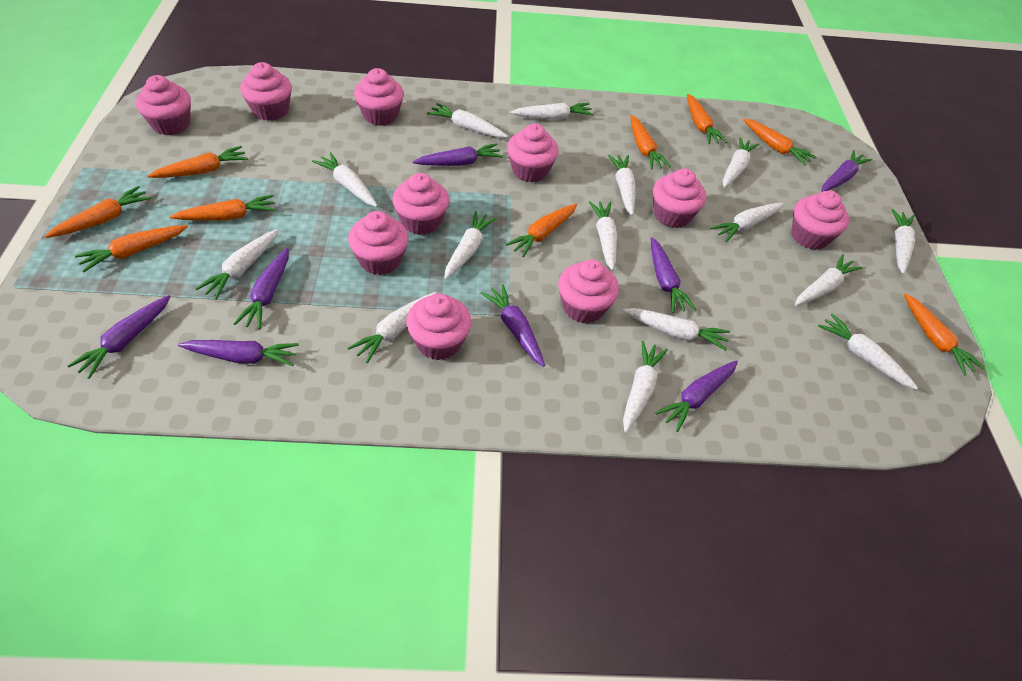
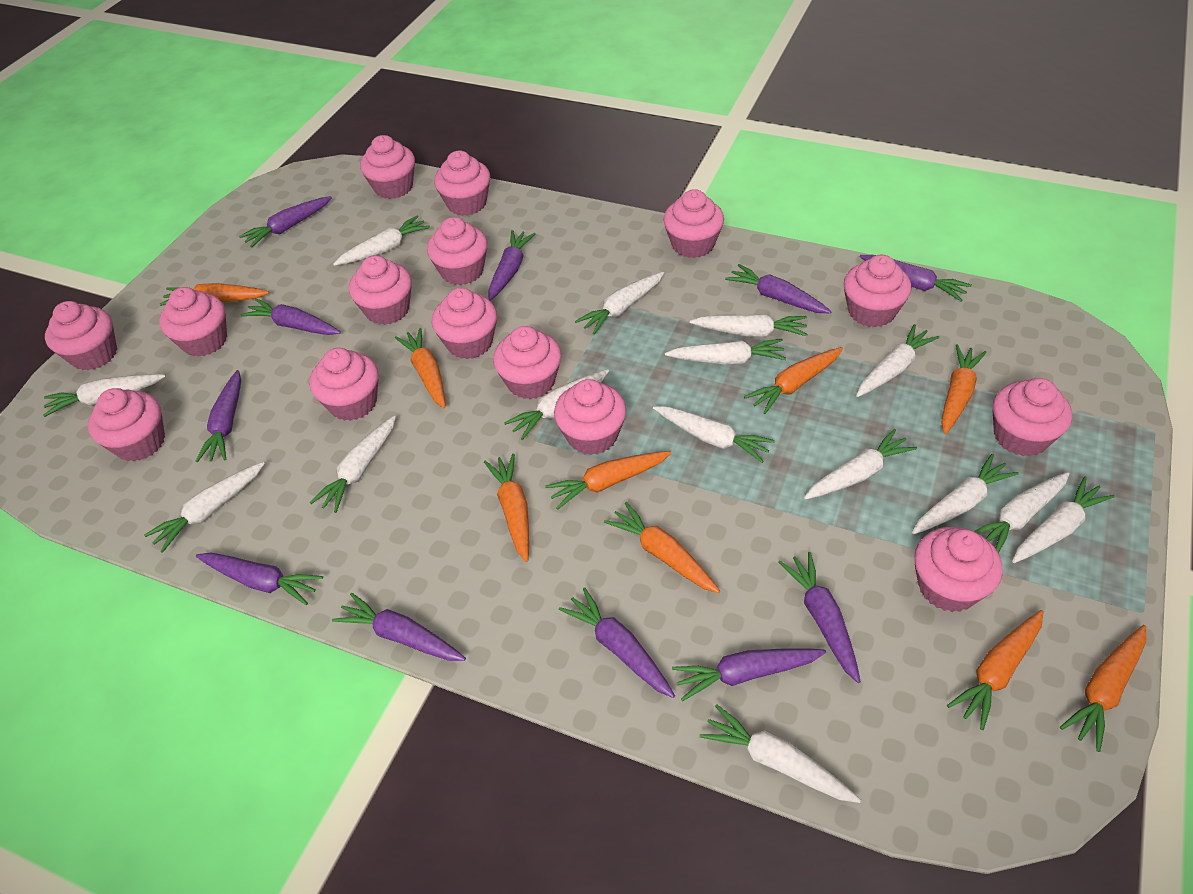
pink cupcake: [136,75,191,135] [240,62,292,121] [348,211,408,275] [354,68,404,126] [393,173,449,235] [406,293,471,360] [507,124,559,183] [558,259,619,324] [653,168,706,228] [791,191,849,250] = 10 -> [45,301,117,370] [88,388,165,462] [159,287,227,357] [309,348,379,421] [349,255,412,325] [360,135,415,199] [427,217,488,285] [432,288,497,359] [434,150,490,216] [493,326,561,399] [554,379,626,455] [663,189,724,258] [844,255,911,327] [914,527,1003,612] [993,378,1072,456] = 15
purple carrot: [68,295,171,379] [178,340,299,366] [234,248,289,329] [413,143,503,166] [481,284,545,367] [651,237,696,313] [655,360,738,432] [821,150,872,192] = 8 -> [196,370,241,462] [196,553,323,605] [239,196,332,248] [241,298,341,335] [332,592,466,661] [488,230,536,301] [559,587,675,698] [672,648,826,701] [725,264,832,314] [778,552,861,683] [860,255,972,302] = 11

